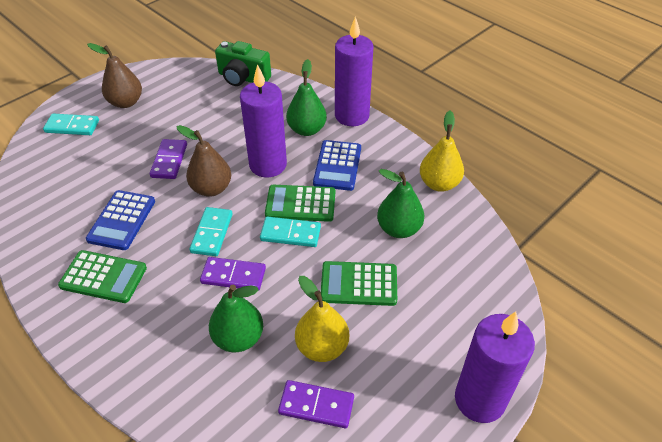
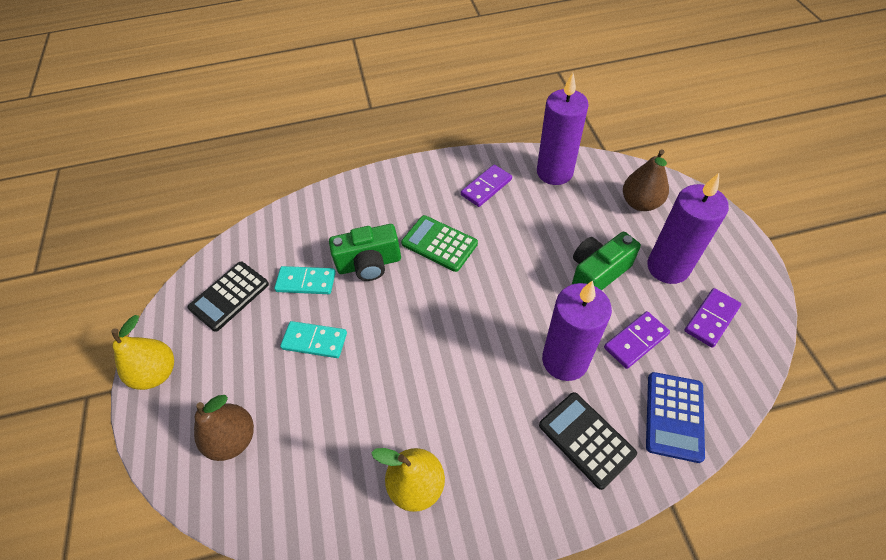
black calculator: none = 0 -> [188,262,269,332] [539,392,637,490] = 2
blue calculator: [86,190,155,250] [313,140,361,191] = 2 -> [646,372,705,463] = 1
green calculator: [58,250,147,303] [265,185,335,222] [321,261,397,306] = 3 -> [401,215,478,272] = 1
green camera: [215,41,271,86] = 1 -> [329,224,401,281] [571,232,641,290] = 2
green pear: [209,285,263,352] [286,59,327,136] [377,169,424,238] = 3 -> none = 0
turquoise domino: [43,114,99,135] [189,207,233,256] [260,216,321,247] = 3 -> [274,266,336,294] [280,321,347,358] = 2

